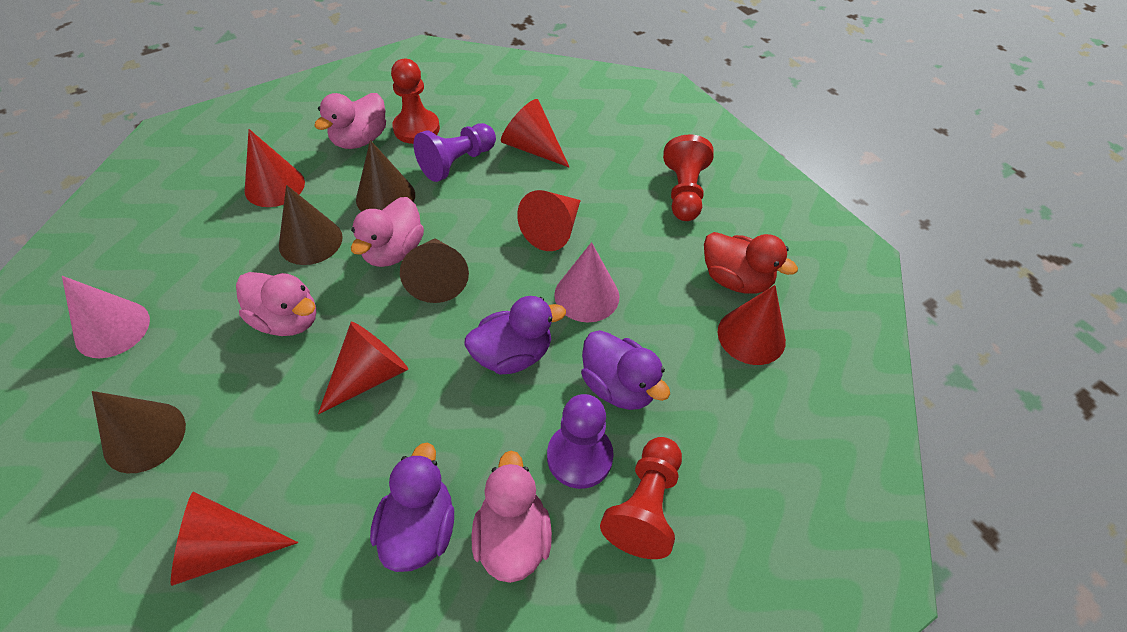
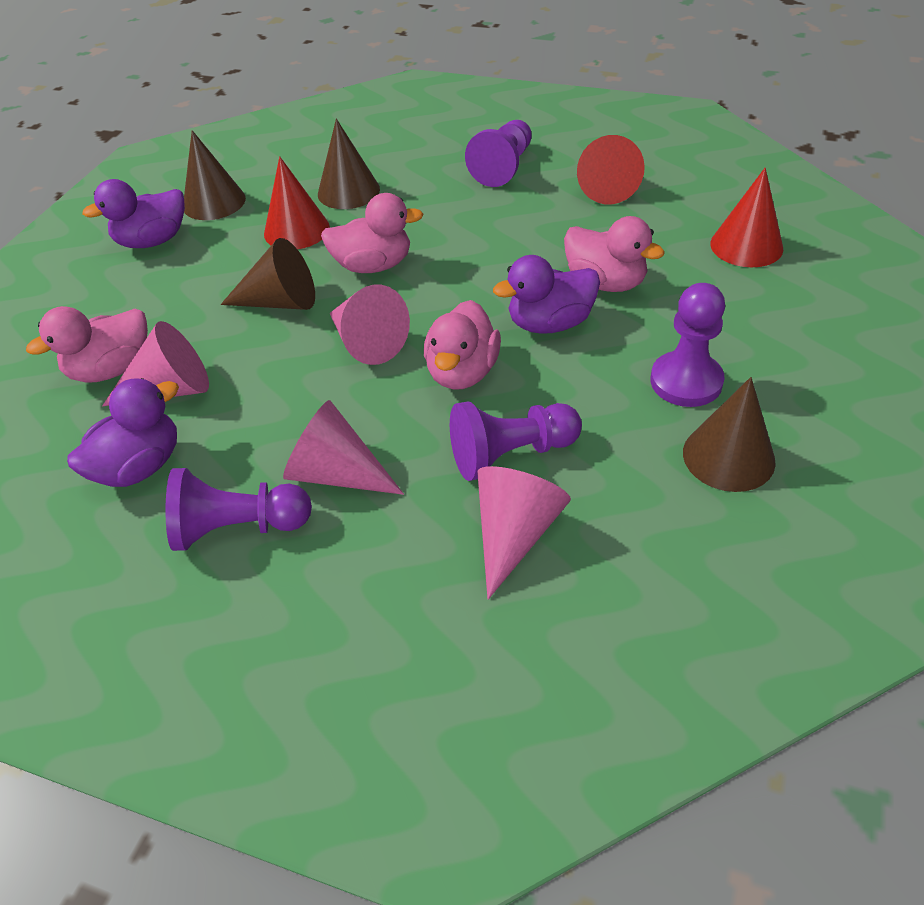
pink cone: [62,276,150,358] [554,242,619,322] = 2 -> [102,321,209,406] [283,400,404,495] [330,285,410,365] [477,466,571,600] = 4
purple pawn: [414,123,496,182] [547,394,614,489] = 2 -> [166,468,312,551] [450,402,582,481] [465,120,532,187] [651,283,725,407] = 4
red cone: [171,492,298,586] [245,129,305,207] [318,322,408,415] [501,99,570,168] [517,190,581,251] [718,285,786,365] = 6 -> [264,156,330,249] [577,135,645,204] [710,167,783,267] = 3
red duck: [704,232,798,294] = 1 -> none = 0
red pawn: [391,59,440,144] [600,437,682,559] [663,134,713,221] = 3 -> none = 0

